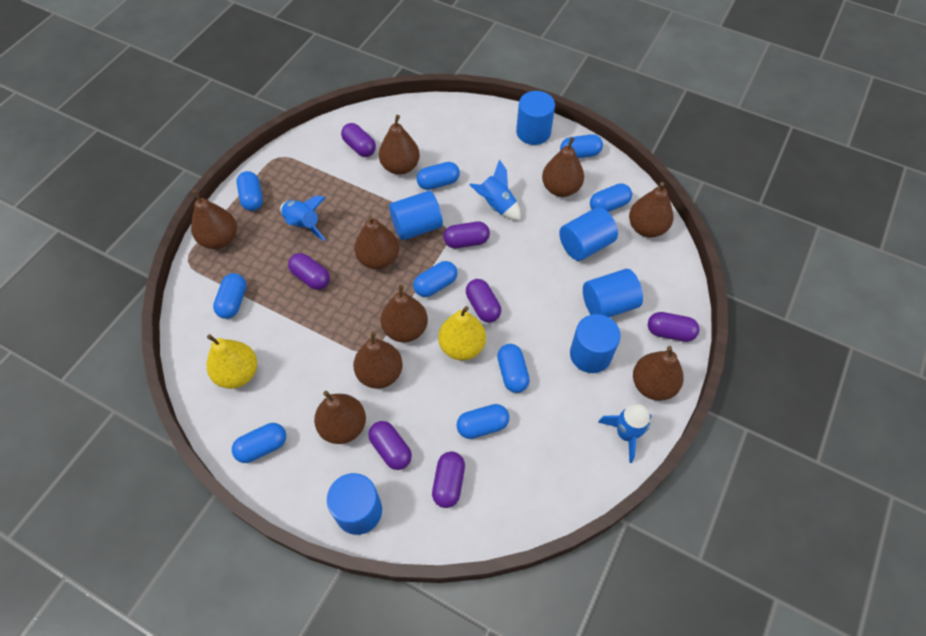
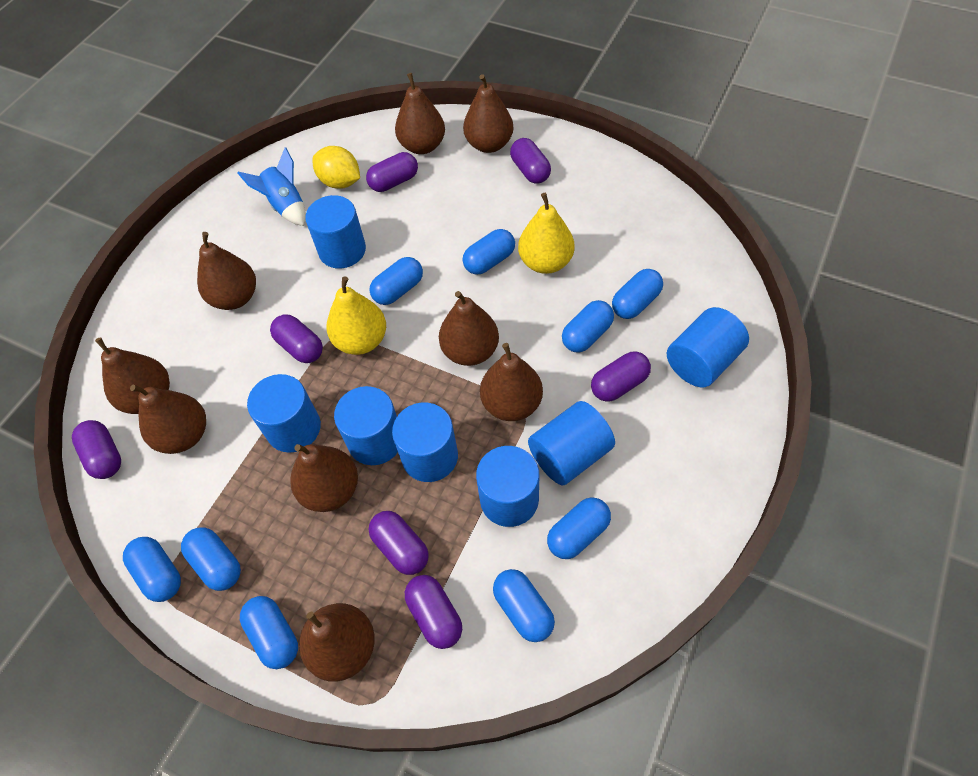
blue cylinder: [327,473,382,535] [389,191,443,240] [516,91,555,145] [559,207,618,261] [570,314,621,373] [583,269,643,318] = 6 -> [247,374,321,453] [305,195,366,269] [334,386,398,465] [392,403,458,482] [476,446,539,527] [528,401,615,485] [667,307,749,387] = 7
blue rocket: [280,195,326,241] [470,159,521,221] [598,404,651,463] = 3 -> [238,147,306,226] = 1
yellow lemon: none = 0 -> [312,146,360,189] = 1

